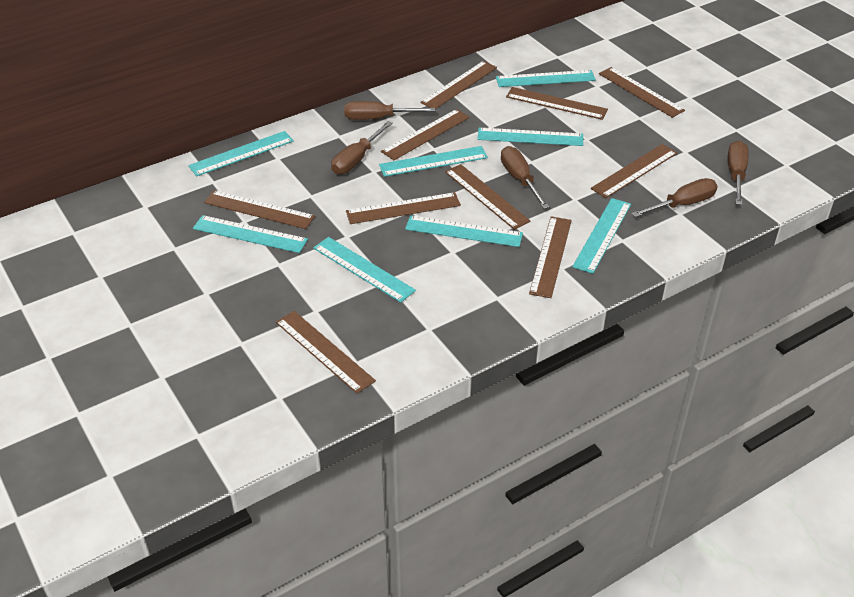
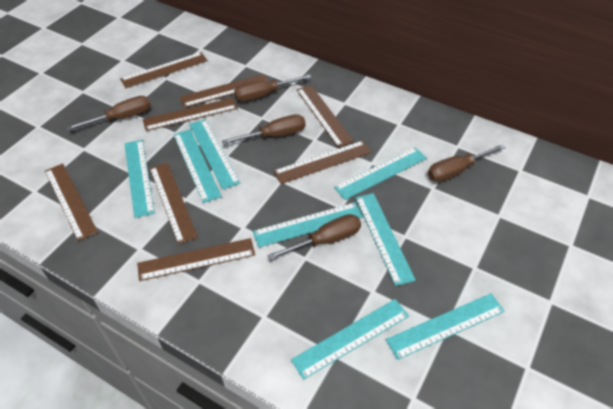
brown ruler: [204,190,315,229] [276,311,376,394] [346,192,461,224] [381,109,470,160] [420,61,497,109] [445,164,530,230] [506,87,608,120] [529,216,572,298] [591,144,677,198] [599,67,685,118] = 10 -> [45,164,98,241] [120,52,208,88] [137,238,255,281] [142,98,238,131] [150,162,198,245] [180,74,269,108] [273,141,371,184] [297,85,354,148] = 8

